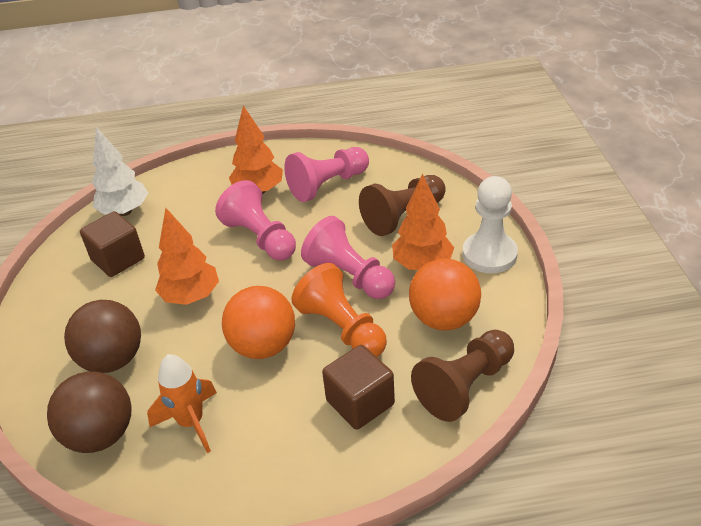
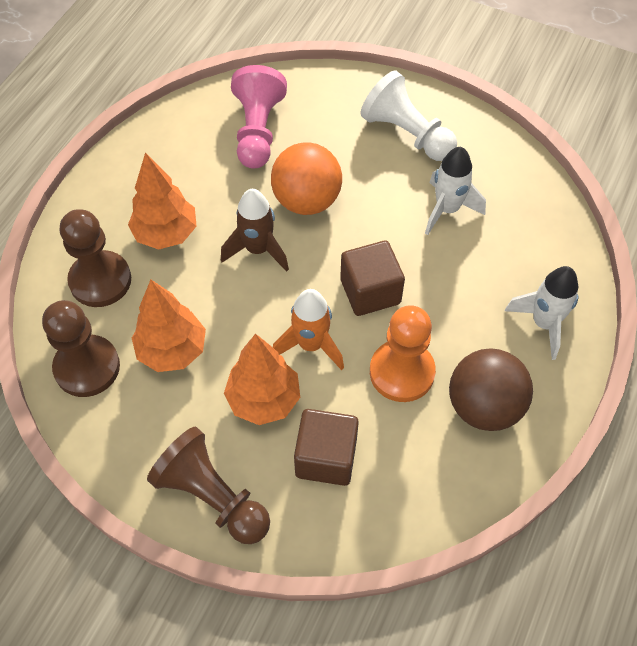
brown ball: [47,371,132,453] [64,300,141,373] = 2 -> [449,348,533,431] = 1
brown pawn: [359,175,446,236] [411,330,514,422] = 2 -> [42,300,120,397] [60,209,131,307] [147,426,270,544] = 3
brown rocket: none = 0 -> [221,189,289,272] = 1
orange ball: [222,286,295,359] [409,258,481,331] = 2 -> [271,142,342,215] = 1
pink pawn: [215,180,296,260] [284,147,369,202] [301,216,395,299] = 3 -> [231,65,287,169] = 1
white rocket: none = 0 -> [425,147,486,235] [505,266,579,360] = 2
white tree: [92,127,148,216] = 1 -> none = 0

